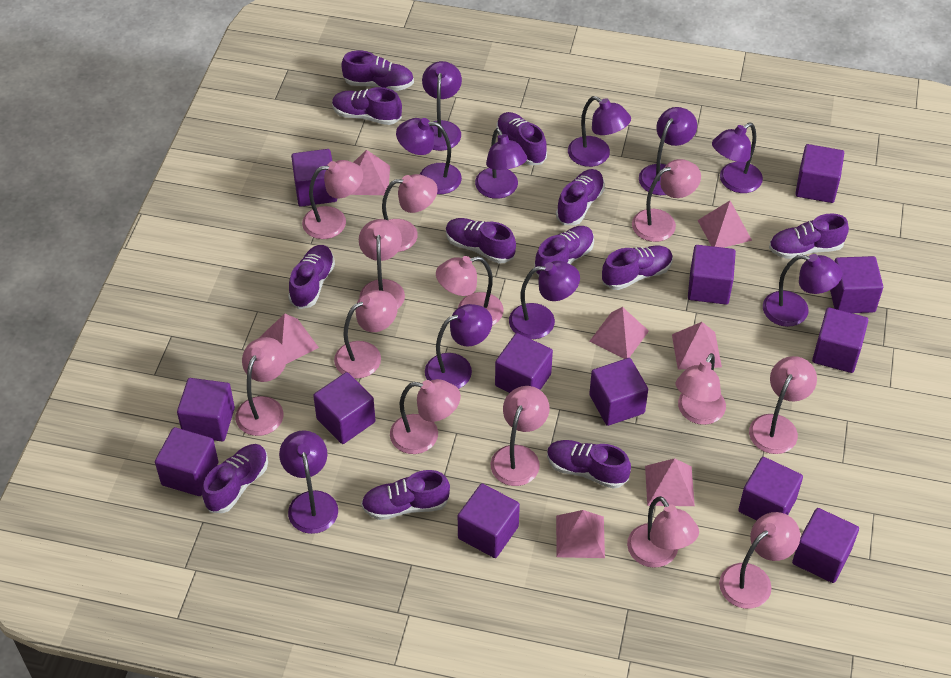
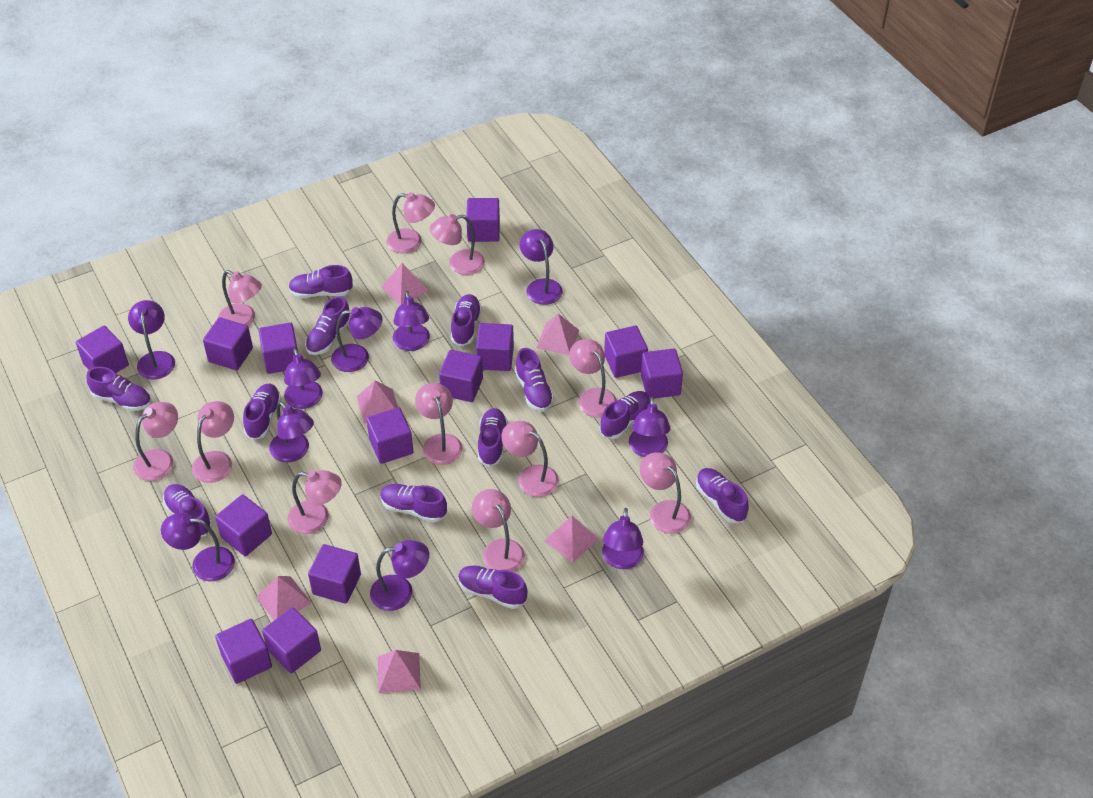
pink lamp: [235,337,287,436] [302,160,363,239] [334,290,398,379] [359,219,405,309] [382,174,438,252] [390,379,461,454] [436,256,504,326] [491,386,549,486] [627,496,699,568] [632,159,701,242] [676,353,726,425] [719,512,800,609] [749,356,817,454] = 13 -> [133,402,178,481] [192,401,234,483] [218,270,262,326] [287,470,342,534] [386,192,435,253] [415,383,463,465] [430,214,485,275] [472,489,525,571] [501,421,559,497] [569,339,617,418] [640,452,691,534] = 11
pink pyramid: [259,314,319,364] [351,150,390,195] [556,510,605,558] [590,307,649,359] [645,458,695,506] [672,322,722,370] [697,201,752,248] = 7 -> [256,576,311,620] [357,381,398,423] [378,650,421,693] [381,263,429,305] [536,314,579,355] [544,516,599,563] = 6

